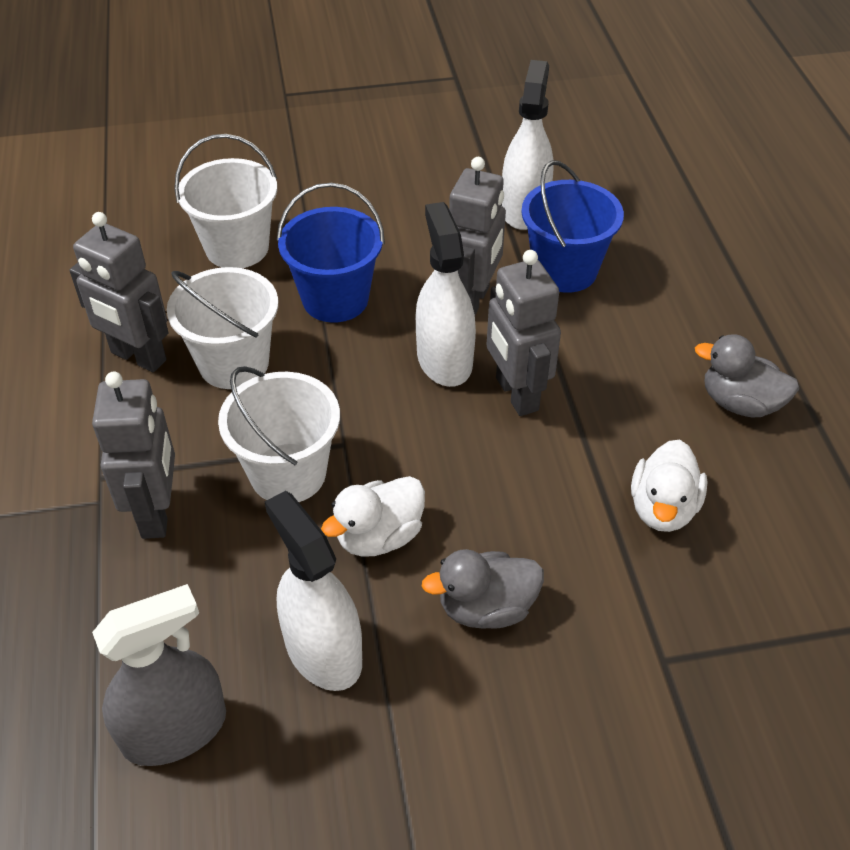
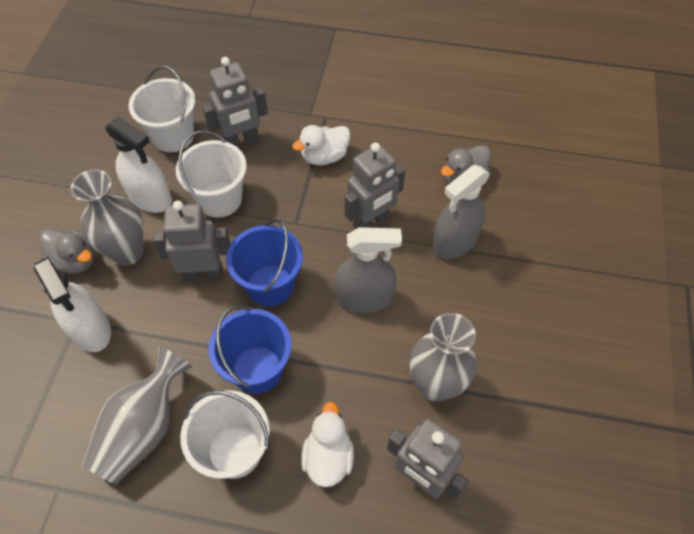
grey spray bottle: [92,584,226,766] = 1 -> [334,227,402,313] [432,165,490,259] = 2
grey vase: none = 0 -> [71,169,144,266] [82,346,192,484] [409,313,477,402] = 3
white spray bottle: [265,491,362,691] [416,202,476,387] [502,60,554,230] = 3 -> [34,257,111,352] [105,116,172,213] = 2

